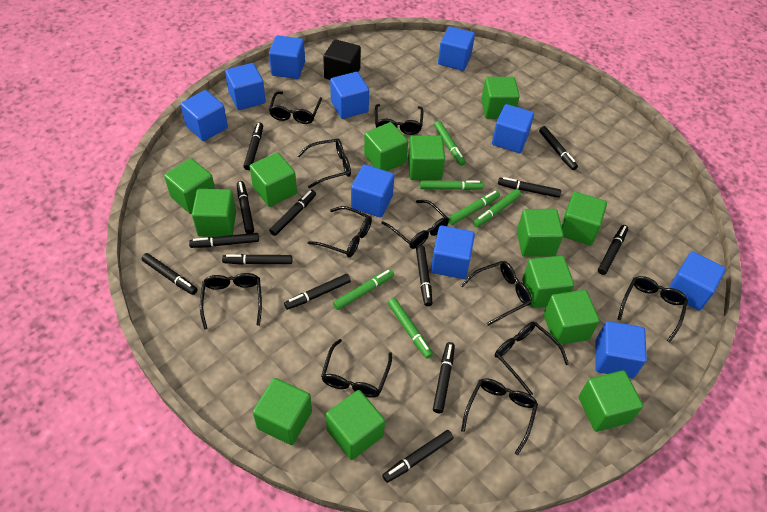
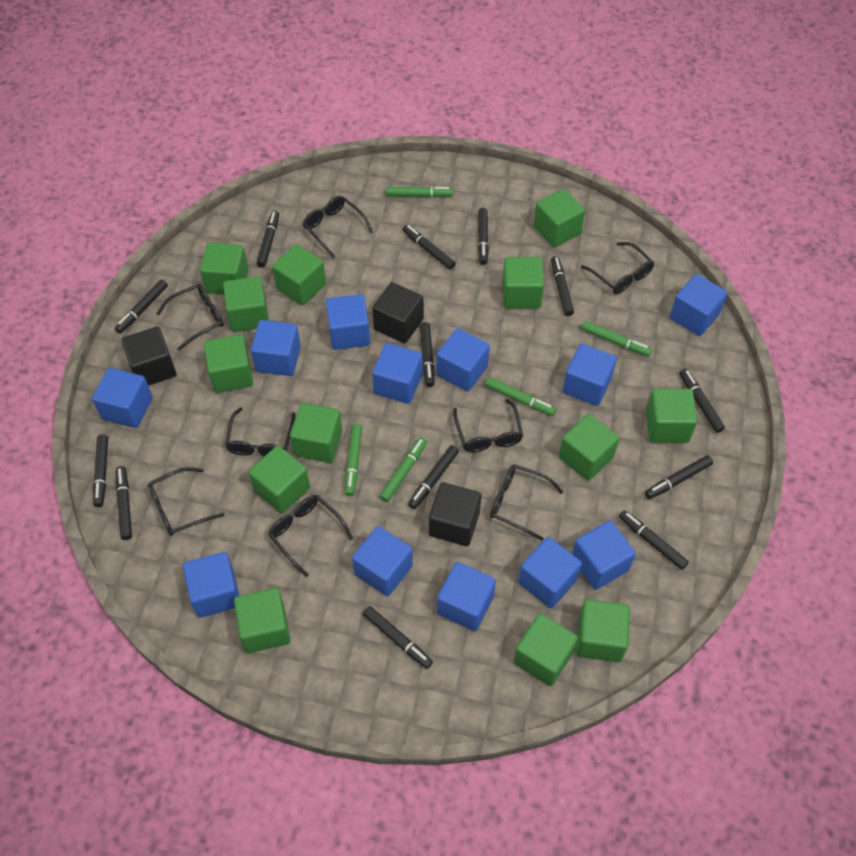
black cube: [323,39,361,80] = 1 -> [122,327,176,386] [372,282,424,344] [429,482,481,546] = 3
black glasses: [200,273,262,330] [269,91,322,124] [297,138,351,188] [308,206,372,258] [321,339,392,398] [375,104,423,135] [381,200,449,249] [461,261,532,326] [461,378,538,455] [495,322,569,396] [617,276,688,343] = 11 -> [148,467,225,536] [157,284,224,350] [225,407,295,456] [268,495,353,577] [303,196,373,258] [453,399,523,453] [490,464,563,541] [581,242,654,294] = 8
blue cube: [180,90,228,141] [225,63,266,110] [269,35,305,79] [330,72,369,119] [351,165,394,218] [431,225,475,279] [438,26,475,71] [492,104,534,153] [595,321,647,378] [669,251,726,311] = 10 -> [92,368,153,428] [183,552,239,618] [251,320,301,376] [326,294,370,350] [352,526,413,596] [372,343,422,404] [436,328,490,392] [437,562,496,631] [518,537,582,608] [563,344,617,406] [572,520,636,590] [669,274,728,336] = 12
green marker: [333,269,394,310] [388,298,433,359] [420,180,483,190] [434,121,466,166] [448,190,500,225] [473,189,521,227] = 6 -> [345,424,362,496] [380,437,427,502] [386,187,453,197] [485,377,556,416] [581,321,652,356] = 5

